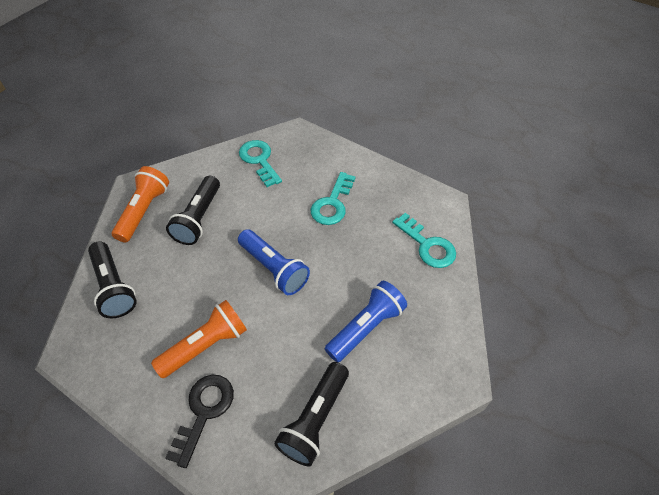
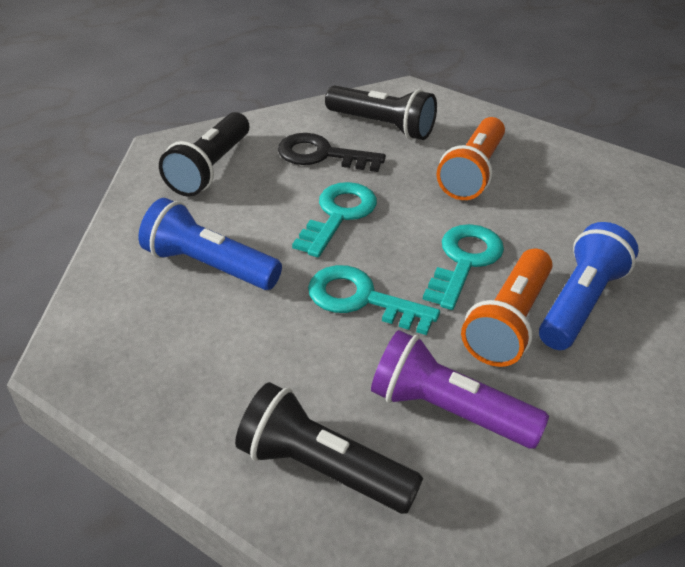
purple flashlight: none = 0 -> [371,330,549,449] = 1

